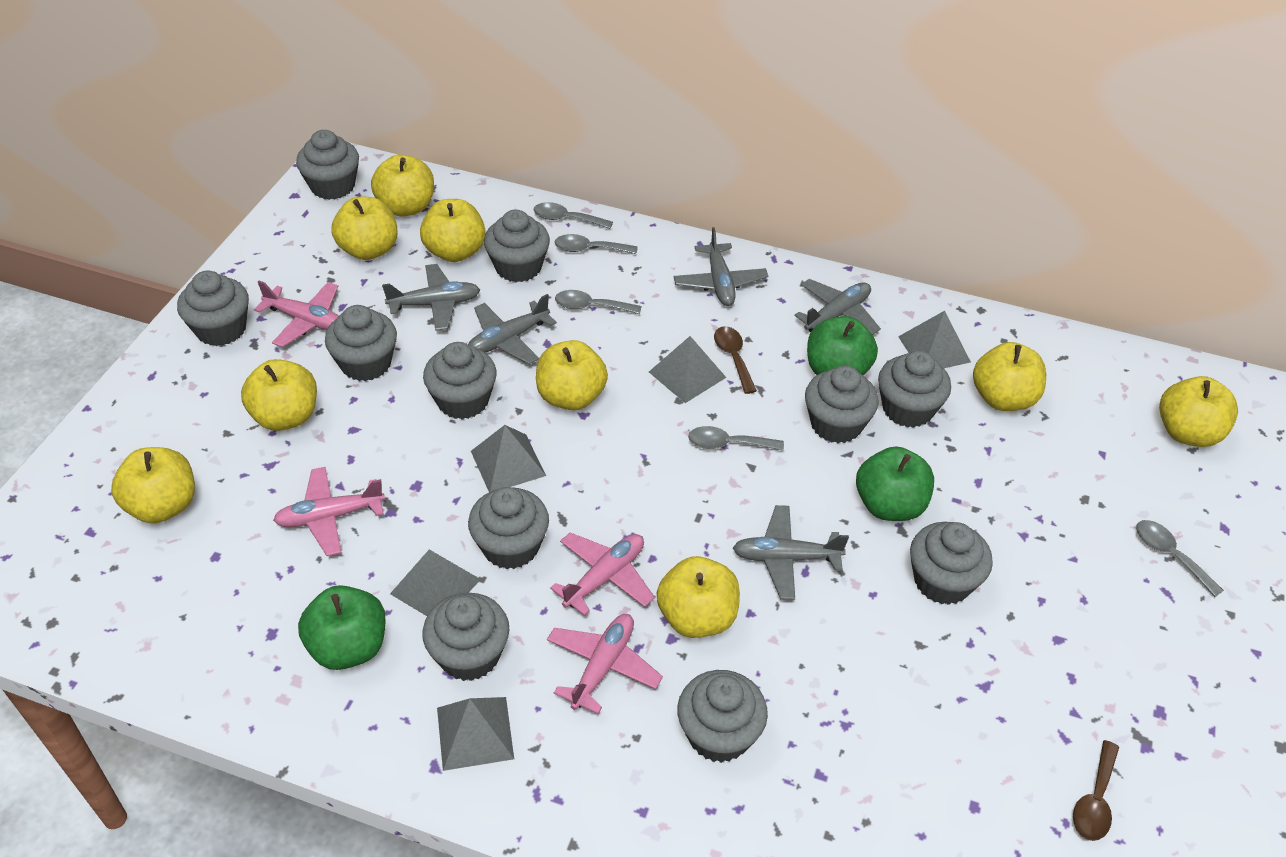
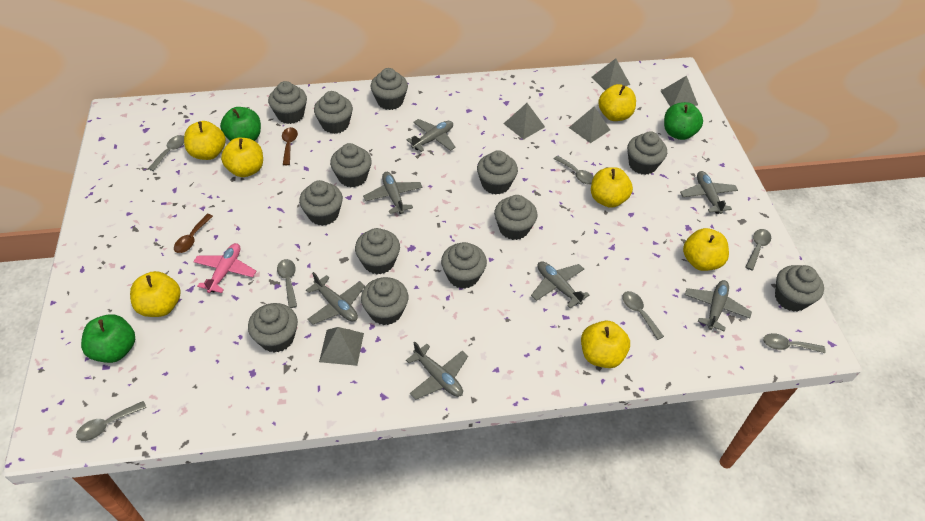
grey cupcake: [177,271,249,346] [296,130,359,200] [325,305,397,381] [422,593,509,681] [423,342,497,419] [468,487,549,569] [484,210,550,282] [677,670,768,763] [805,366,879,443] [878,351,951,428] [910,522,993,605] = 11 -> [248,303,298,352] [268,81,307,124] [299,180,343,226] [314,91,353,134] [330,143,372,187] [355,228,400,275] [361,277,408,325] [371,68,408,110] [441,242,487,289] [477,150,518,194] [494,195,537,240] [627,131,667,175] [775,265,824,312] = 13
grey plane: [382,264,480,331] [468,294,557,364] [674,227,768,306] [733,505,849,600] [795,279,881,335] = 5 -> [306,272,365,324] [363,172,423,214] [406,342,468,400] [407,119,456,152] [531,261,589,308] [680,171,738,214] [685,280,752,332] = 7
grey spoon: [534,202,613,229] [555,234,638,254] [555,290,642,314] [688,426,784,451] [1136,520,1224,597] = 5 -> [76,401,147,441] [148,135,184,171] [277,259,297,308] [554,156,594,185] [622,291,664,340] [745,229,771,270] [763,333,826,353] = 7
pink plane: [254,281,339,347] [273,467,385,556] [547,614,663,714] [550,532,655,616] = 4 -> [193,243,257,293] = 1
yellow apple: [111,447,195,523] [241,359,317,431] [331,197,398,260] [371,154,434,217] [420,199,486,262] [536,340,608,410] [657,556,740,638] [973,342,1046,411] [1159,376,1238,447] = 9 -> [130,271,181,317] [184,121,226,160] [221,138,263,177] [581,321,630,368] [591,167,633,208] [598,84,636,121] [683,228,729,271] = 7

